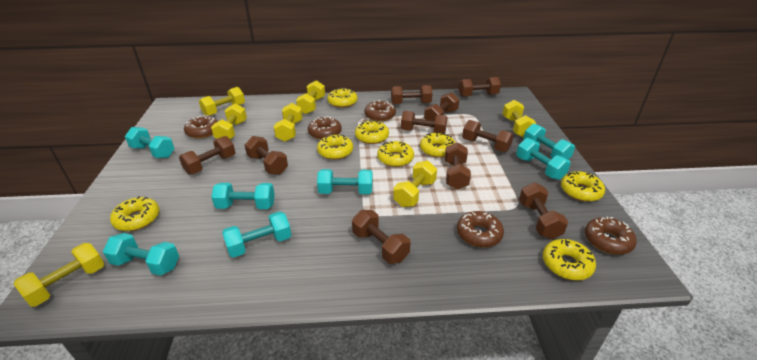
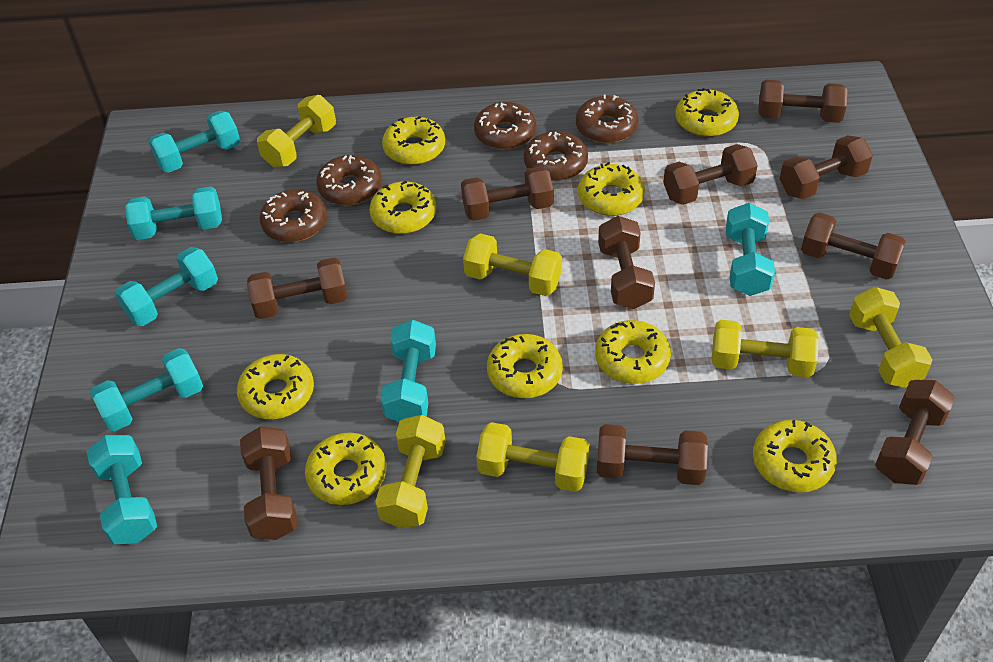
yellow donut: [110,196,159,231] [317,134,353,160] [327,88,357,108] [355,120,389,144] [377,141,414,167] [420,132,455,158] [543,239,596,280] [561,171,605,202] = 8 -> [237,354,314,419] [305,432,386,505] [369,181,436,234] [382,116,445,165] [487,334,563,398] [578,162,645,216] [595,320,671,384] [675,88,739,137] [753,420,837,492] = 9
yellow dumbbell: [13,243,105,307] [199,87,245,116] [211,104,247,139] [274,103,303,142] [296,80,325,114] [393,161,437,207] [503,100,536,138] = 7 -> [257,95,336,167] [375,415,446,528] [463,233,562,296] [476,422,589,492] [712,320,819,377] [849,287,932,388] = 6

